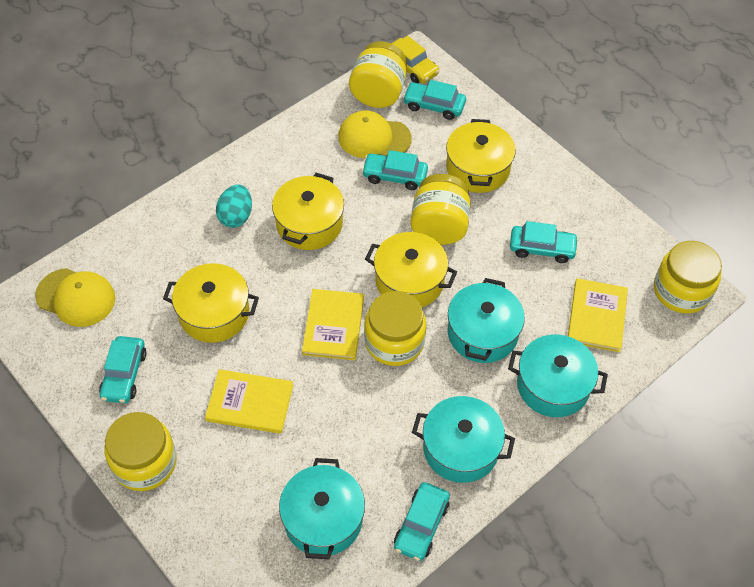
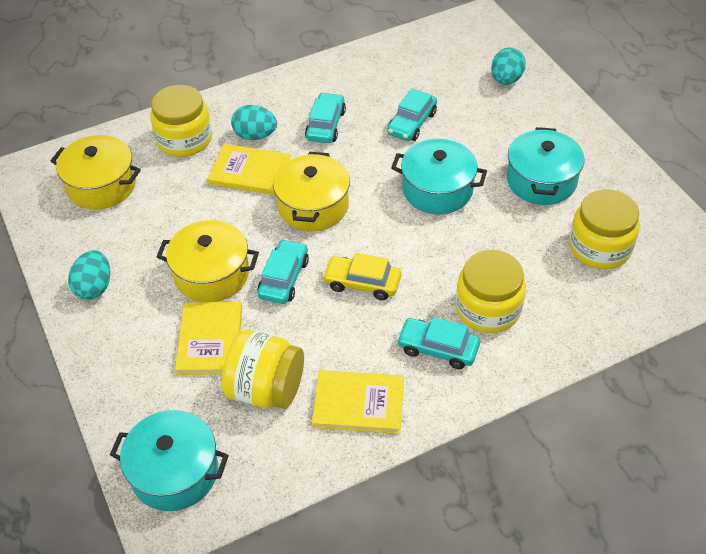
turquoise car: [99,336,147,403] [362,150,428,190] [394,482,450,561] [403,80,466,120] [510,221,579,263] = 5 -> [258,239,309,304] [305,92,346,143] [387,88,437,141] [397,317,480,369] = 4
turquoise egg: [216,184,252,228] = 1 -> [68,250,110,300] [231,105,277,140] [491,48,526,85] = 3
turquoise pot: [279,458,365,559] [412,396,515,483] [448,278,525,363] [508,335,608,417] = 4 -> [110,410,229,511] [391,139,487,214] [507,127,585,205] = 3
yellow cap: [35,268,115,327] [338,110,412,158] = 2 -> none = 0
yellow jar: [105,412,177,491] [349,41,407,108] [364,291,427,366] [410,174,471,245] [654,241,722,314] = 5 -> [150,85,212,157] [222,330,304,409] [456,249,526,333] [569,189,640,269] = 4
yellow pot: [163,263,259,343] [272,173,344,250] [365,232,457,307] [446,119,516,193] = 4 -> [50,135,141,210] [157,220,259,302] [273,152,350,231] = 3

